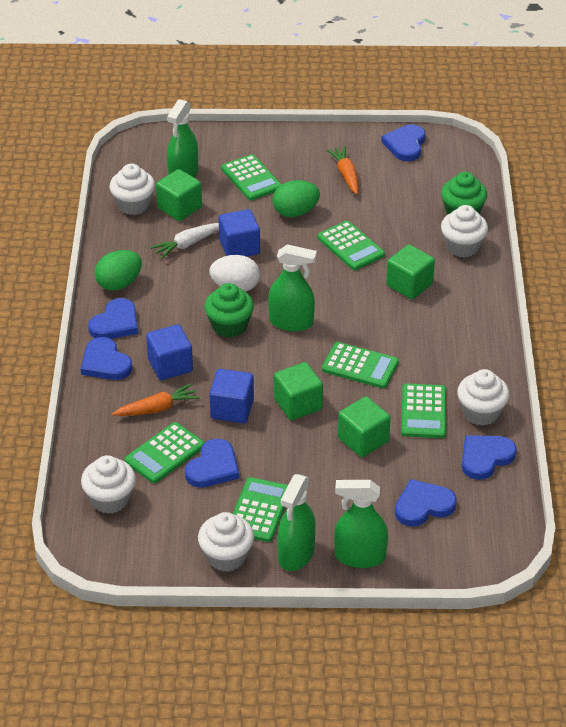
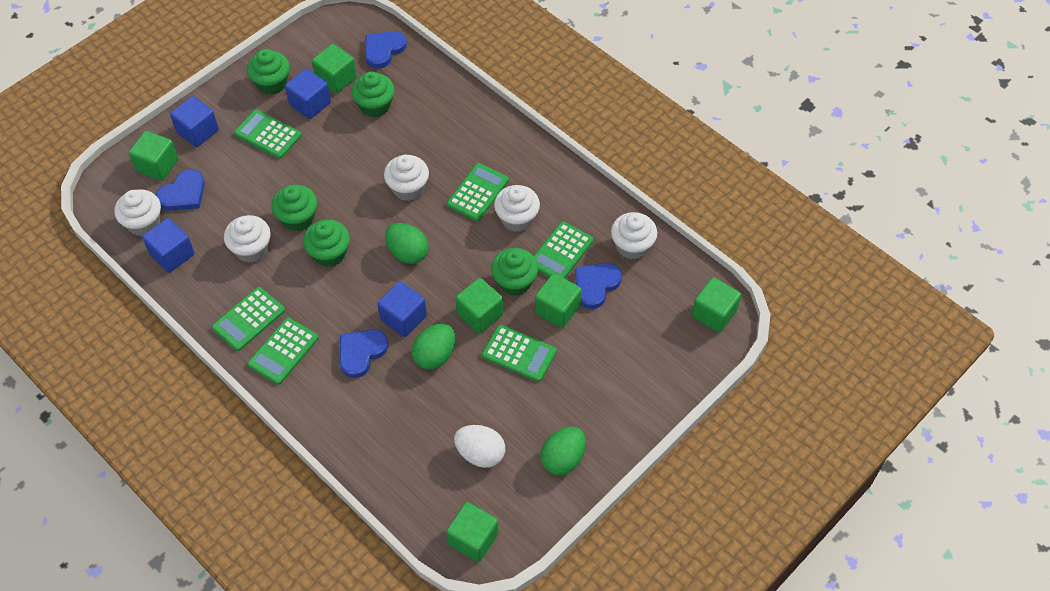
blue cube: [146,324,193,380] [209,369,254,423] [219,209,260,257] = 3 -> [142,218,195,273] [170,96,219,147] [285,69,331,119] [377,281,427,337] = 4
blue heart: [81,337,132,380] [88,298,138,339] [185,439,239,488] [381,125,426,161] [395,479,457,527] [461,435,517,480] = 6 -> [156,169,205,211] [339,329,388,378] [365,31,407,69] [575,263,622,309] = 4
green cube: [156,169,202,221] [274,362,323,420] [338,396,390,457] [386,245,435,299] = 4 -> [129,131,178,181] [312,44,357,94] [446,502,499,562] [456,278,503,334] [535,273,582,328] [692,277,741,333] = 6
green cupcake: [204,283,254,337] [441,172,487,215] = 2 -> [247,49,290,95] [271,185,317,231] [303,220,350,267] [351,71,394,117] [491,248,538,296] = 5
green egg: [95,250,142,291] [273,180,320,217] = 2 -> [385,223,429,264] [412,324,456,369] [540,427,586,475] = 3
green spray bottle: [167,99,198,178] [268,244,317,331] [277,474,316,571] [334,480,388,568] = 4 -> none = 0
orange carrot: [112,383,200,416] [327,146,359,194] = 2 -> none = 0
white carrot: [150,223,219,259] = 1 -> none = 0

